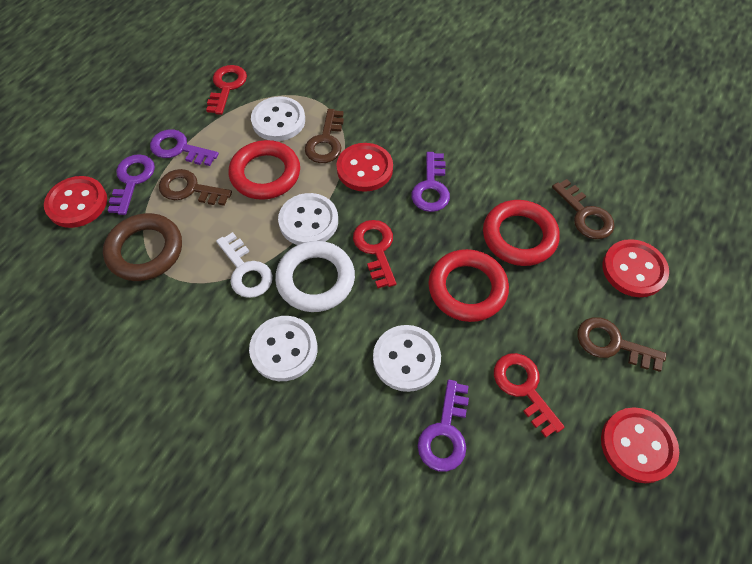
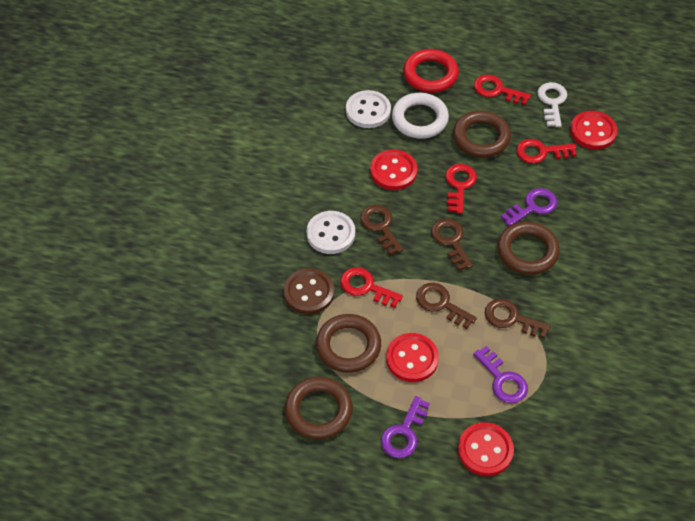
brown button: none = 0 -> [284,268,334,314] = 1
brown ring: [103,213,182,281] = 1 -> [285,377,353,440] [316,314,381,373] [453,111,511,158] [497,222,560,275] = 4
purple key: [108,154,155,215] [150,129,219,166] [411,152,450,212] [418,380,469,472] = 4 -> [381,396,430,458] [473,346,528,403] [501,188,557,226] = 3
red key: [206,65,247,115] [353,220,396,289] [494,353,565,438] = 3 -> [340,267,403,308] [445,164,477,214] [474,75,531,105] [516,139,577,164] = 4
red ring: [229,140,300,200] [428,249,509,322] [483,200,560,266] = 3 -> [403,49,459,93] = 1
white button: [249,316,318,381] [251,96,305,141] [278,193,338,245] [373,325,441,392] = 4 -> [307,211,355,254] [346,90,391,128] = 2

